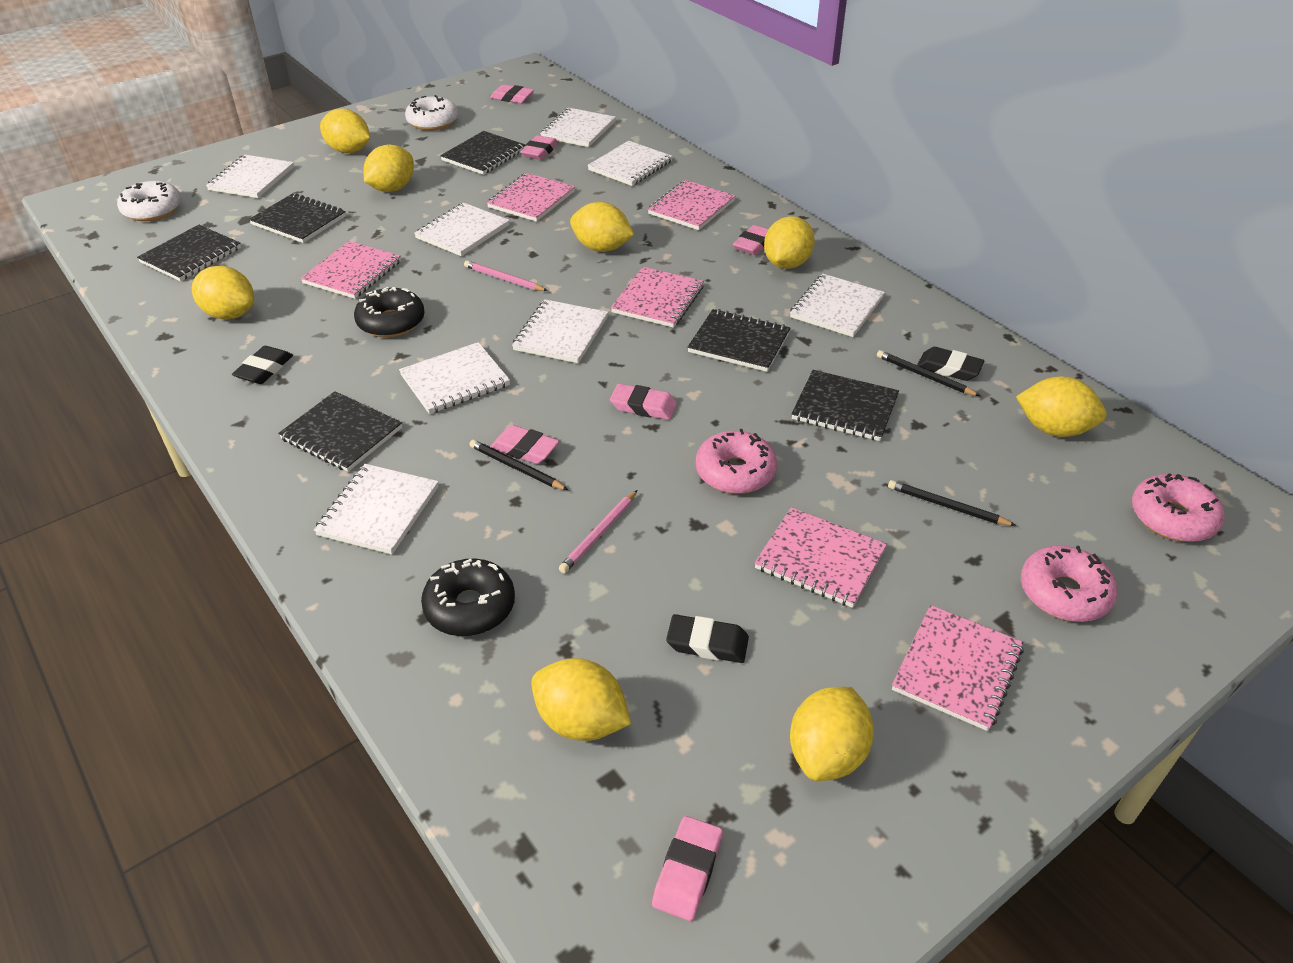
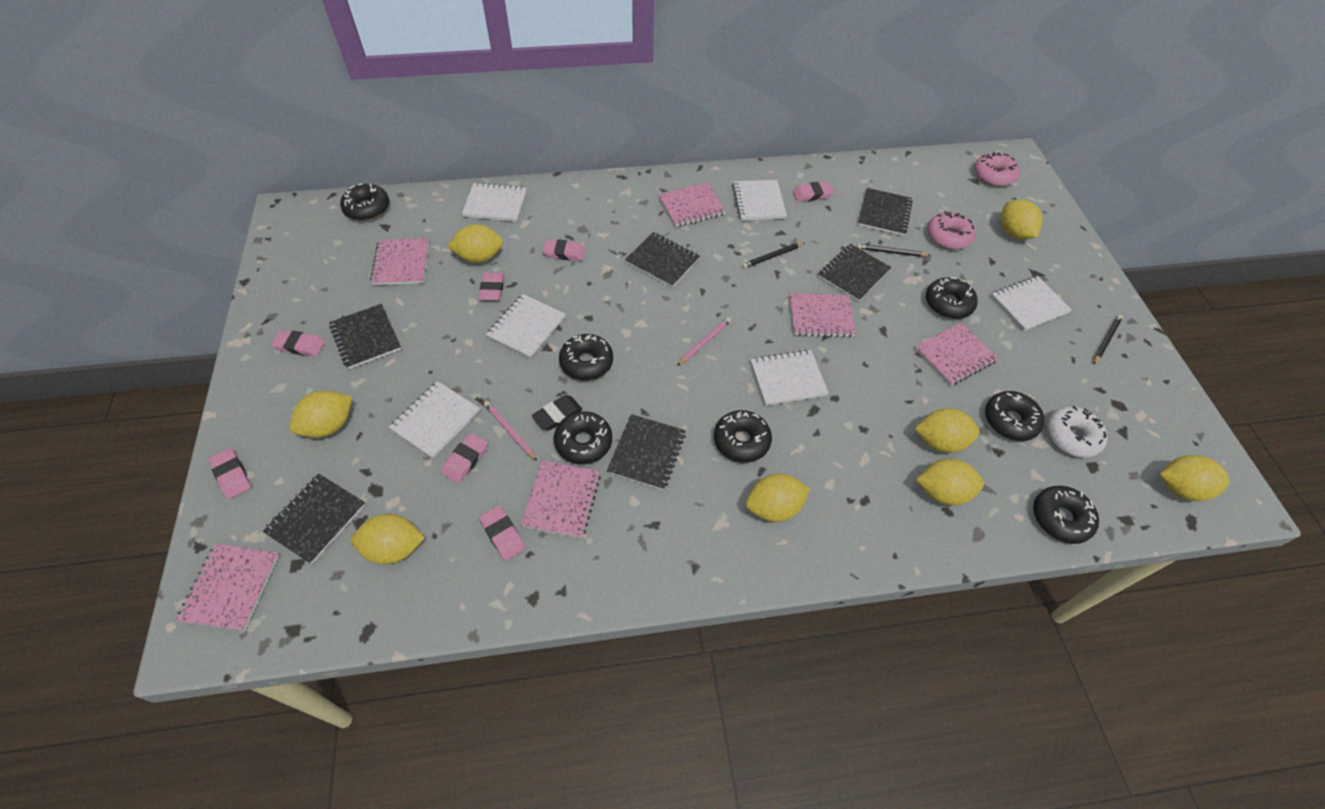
black donut: [354,287,425,337] [421,558,515,636] = 2 -> [340,183,389,221] [554,411,612,464] [559,334,613,380] [714,410,772,463] [926,277,978,319] [985,391,1044,441] [1033,486,1099,544] = 7
black eraser: [232,346,293,384] [666,614,749,663] [917,347,984,381] = 3 -> [532,395,583,430] = 1
pink donut: [696,429,777,494] [1021,545,1117,622] [1132,473,1225,542] = 3 -> [927,212,976,249] [974,152,1020,187] = 2
pink eraser: [490,84,534,103] [490,425,559,464] [521,135,558,160] [610,383,677,420] [652,816,723,921] [733,225,768,255] = 6 -> [209,448,251,499] [271,330,325,356] [441,433,488,483] [479,272,504,301] [479,505,525,561] [542,239,585,261] [793,182,834,202] = 7
white donut: [117,181,181,221] [405,95,458,130] = 2 -> [1046,406,1108,458] = 1
white notebook: [206,155,294,198] [314,464,439,554] [399,342,510,414] [414,203,510,256] [512,300,608,363] [540,108,616,147] [587,141,673,186] [790,274,885,337] = 8 -> [389,381,480,458] [462,182,527,222] [486,294,565,358] [732,180,787,221] [751,350,829,406] [991,276,1072,331] = 6

